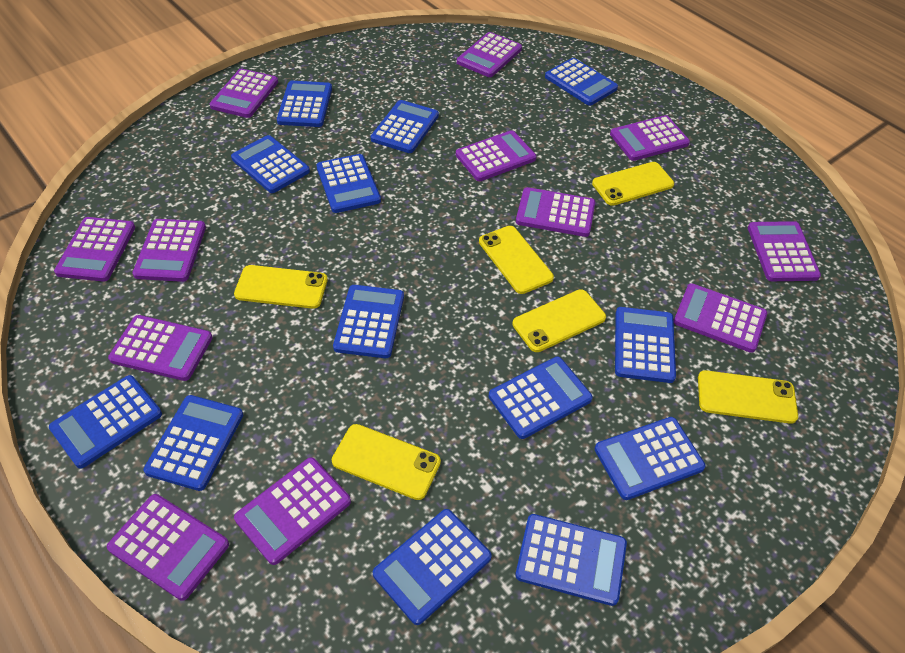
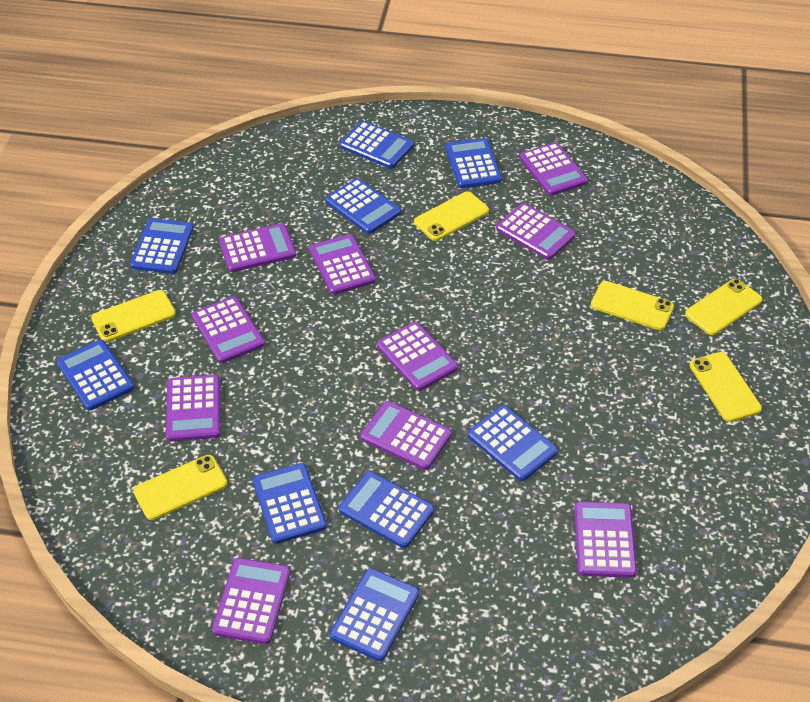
blue calculator: [49,375,162,469] [143,395,243,491] [231,135,310,193] [277,81,332,127] [316,154,381,213] [333,285,404,358] [371,100,439,153] [373,509,492,625] [489,357,593,439] [515,514,627,606] [545,58,618,106] [595,417,705,500] [615,307,676,383] = 13 -> [57,340,134,411] [130,218,194,274] [253,463,327,544] [325,178,401,234] [330,568,419,661] [339,471,434,548] [340,121,414,169] [445,138,502,188] [467,405,558,481] = 9
purple calculator: [54,217,135,282] [107,494,229,601] [108,315,213,381] [132,219,206,282] [210,69,278,118] [234,457,351,565] [456,130,536,181] [457,32,522,77] [516,187,595,237] [610,115,690,161] [674,283,767,353] [748,221,821,281] = 12 -> [166,375,220,442] [192,297,265,363] [212,558,290,644] [219,223,296,272] [309,234,376,295] [360,401,452,470] [377,322,458,391] [496,203,576,260] [519,142,588,196] [574,502,637,578] = 10

